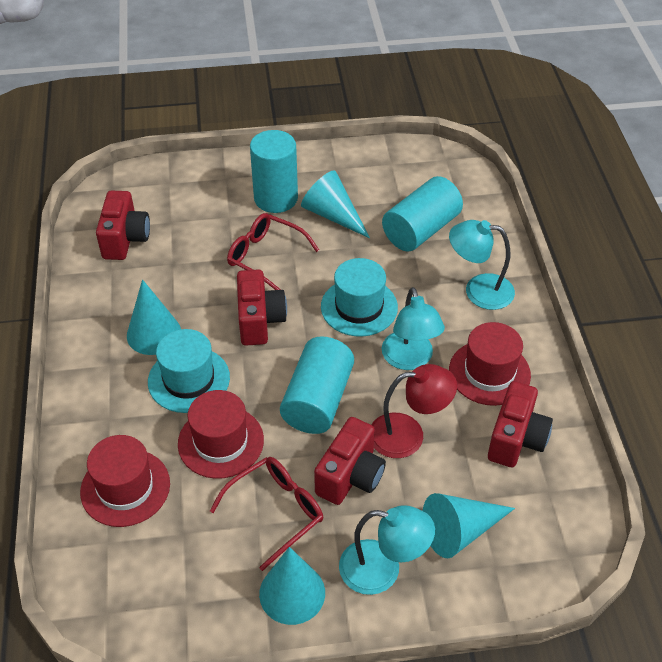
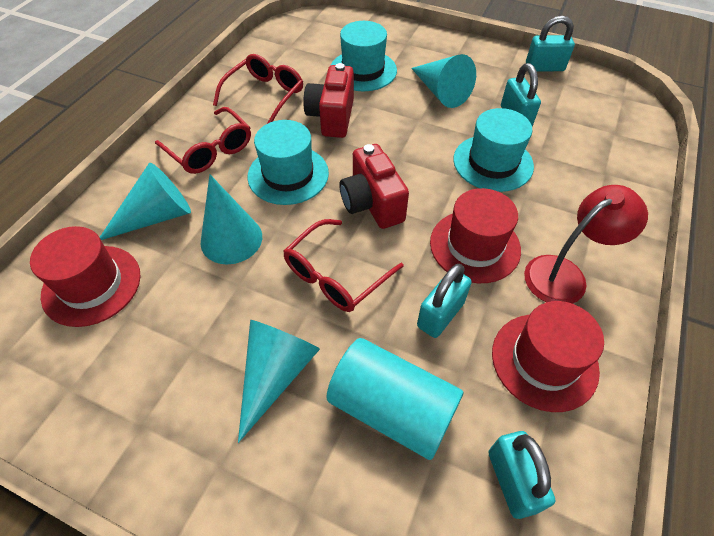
red camera: [96,191,150,260] [237,269,287,346] [314,417,386,505] [488,381,553,467] = 4 -> [303,63,354,138] [339,144,409,229] = 2
red glasses: [210,457,323,571] [227,213,319,290] = 2 -> [155,107,251,174] [213,54,303,124] [283,219,404,312] = 3
turquoise cylinder: [250,130,298,213] [280,336,354,434] [382,176,463,252] = 3 -> [326,338,463,460] = 1
turquoise hat: [148,329,230,413] [321,258,398,337] = 2 -> [247,120,329,205] [331,21,397,91] [453,108,534,192] = 3
turquoise lamp: [339,505,435,595] [382,287,445,370] [449,220,515,310] = 3 -> none = 0
turquoise padlock: none = 0 -> [417,264,472,338] [488,431,555,519] [501,63,541,126] [526,16,575,71] = 4

